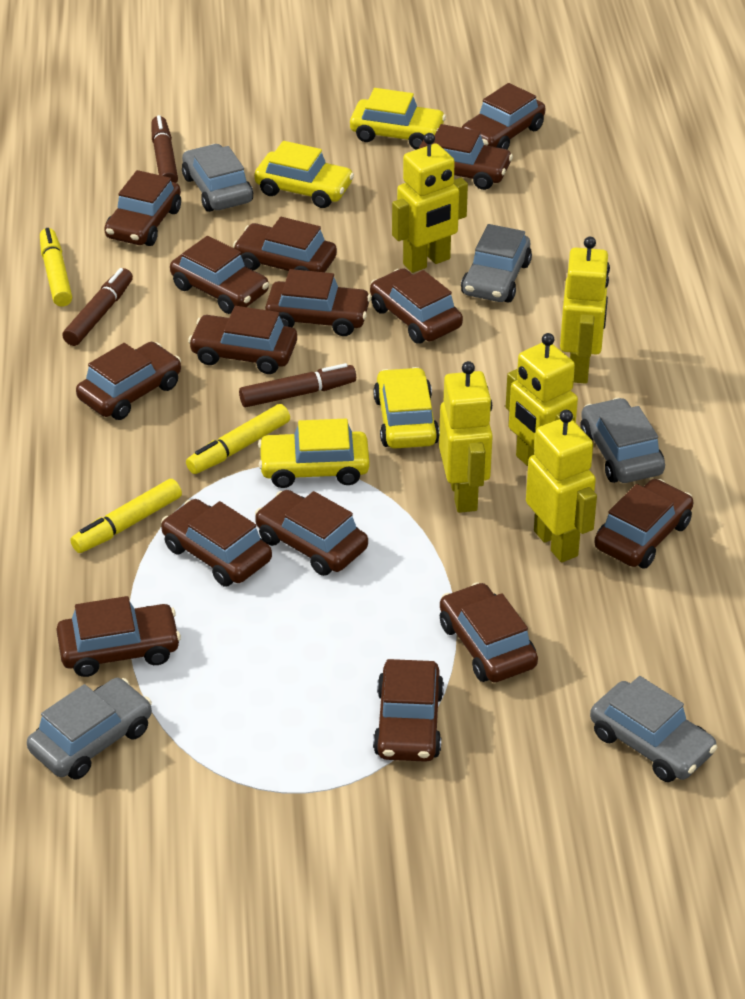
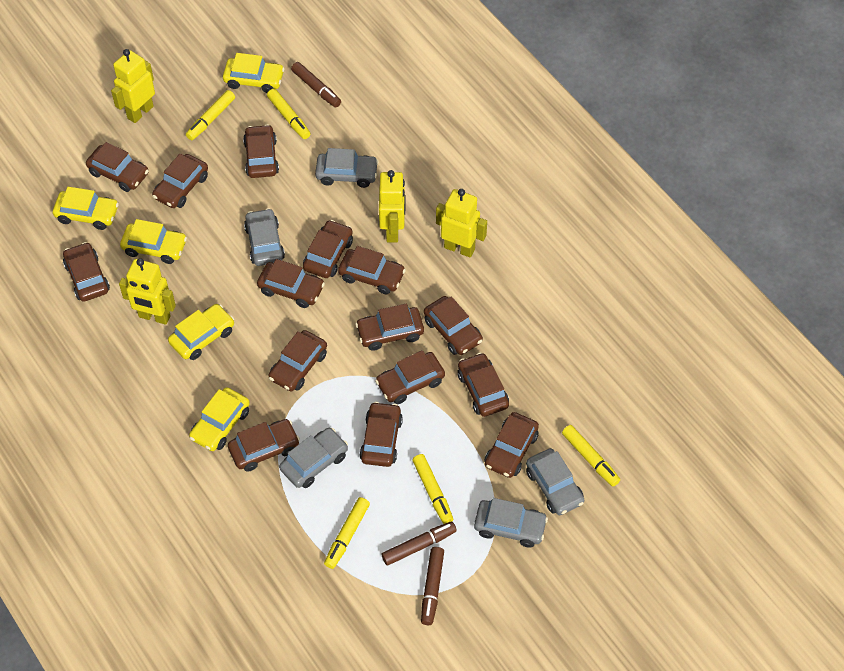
yellow car: [254,141,354,208] [258,419,370,488] [350,88,446,150] [373,367,440,448] = 4 -> [53,187,119,230] [120,219,187,264] [168,304,234,360] [189,387,250,451] [223,53,285,93] = 5
yellow marker: [40,228,72,306] [70,479,182,553] [186,404,290,474] = 3 -> [186,90,235,140] [267,89,310,139] [324,497,370,569] [412,454,453,524] [562,425,620,487] = 5
yellow robot: [392,133,468,273] [439,361,493,513] [506,333,578,466] [526,410,597,562] [560,237,610,384] = 5 -> [111,49,155,123] [119,258,176,325] [379,170,406,242] [436,189,487,258] = 4

